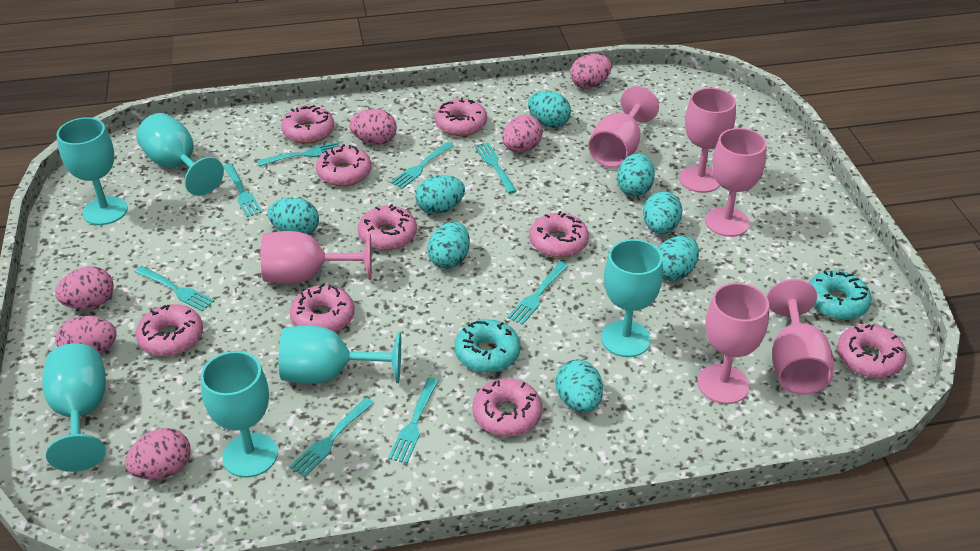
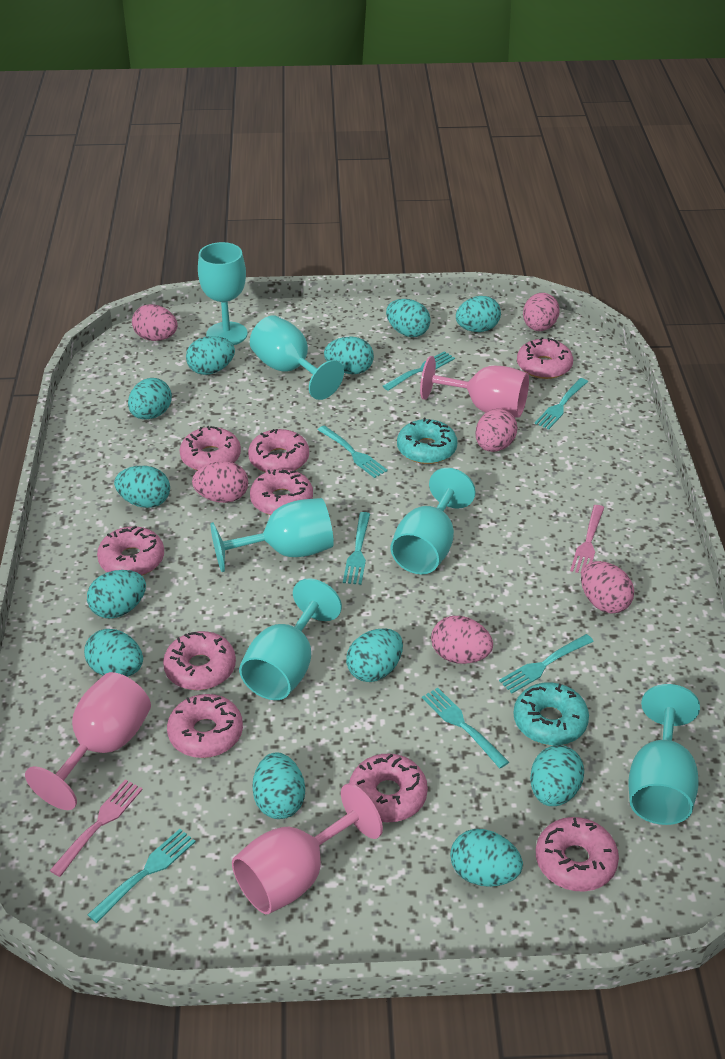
pink fork: none = 0 -> [50,780,143,877] [570,505,604,573] = 2
pink goblet: [261,231,372,284] [588,86,659,168] [679,88,736,193] [697,283,769,404] [705,128,767,237] [767,279,833,395] = 6 -> [25,672,151,810] [232,783,383,914] [420,356,529,418] = 3
turquoise egg: [267,197,319,235] [415,175,465,214] [427,222,470,269] [528,91,571,128] [556,359,603,412] [617,153,655,197] [643,191,682,234] [658,236,699,281] = 8 -> [84,629,143,677] [87,570,146,618] [114,466,170,508] [128,378,172,419] [186,336,235,375] [252,752,305,819] [324,337,374,374] [346,628,403,682] [386,299,431,337] [450,829,523,887] [456,296,501,332] [530,745,584,806] = 12
turquoise fork: [135,266,214,311] [223,163,262,217] [257,142,340,166] [290,398,374,477] [388,377,439,464] [390,142,454,189] [475,142,516,194] [507,262,569,325] = 8 -> [87,829,196,923] [317,425,388,478] [343,512,370,585] [383,351,455,391] [422,688,509,768] [499,634,594,693] [535,378,588,429] = 7

